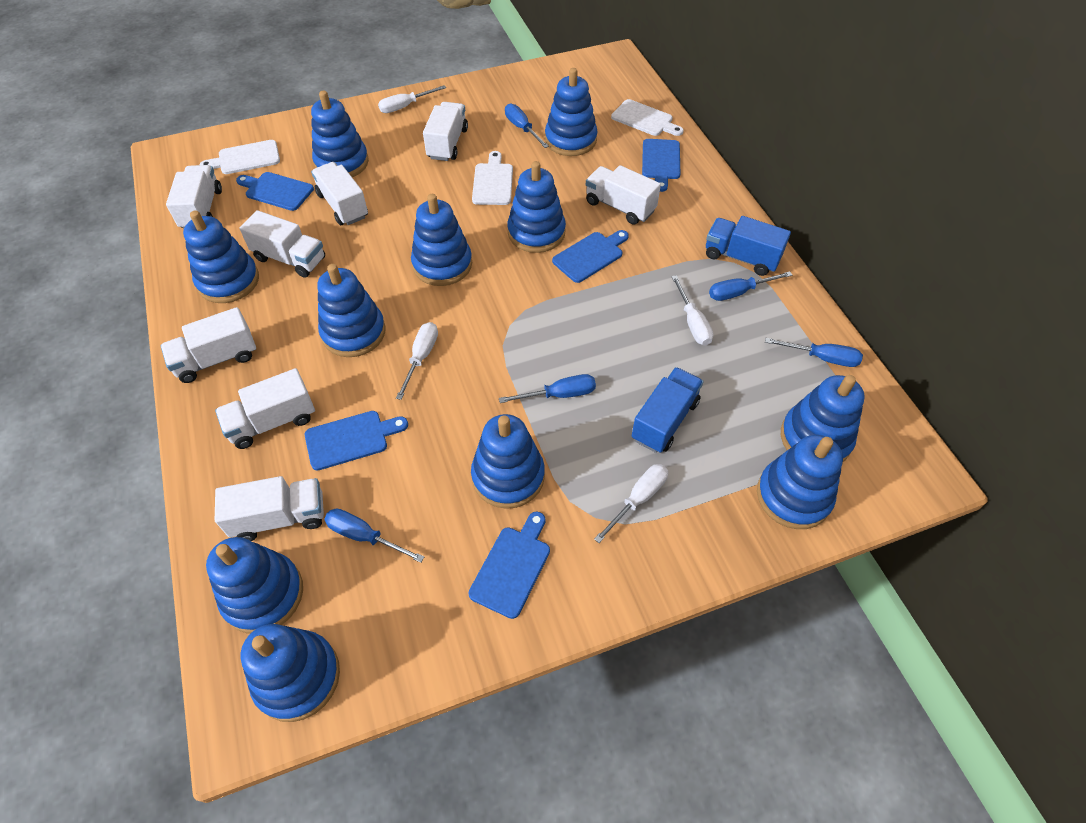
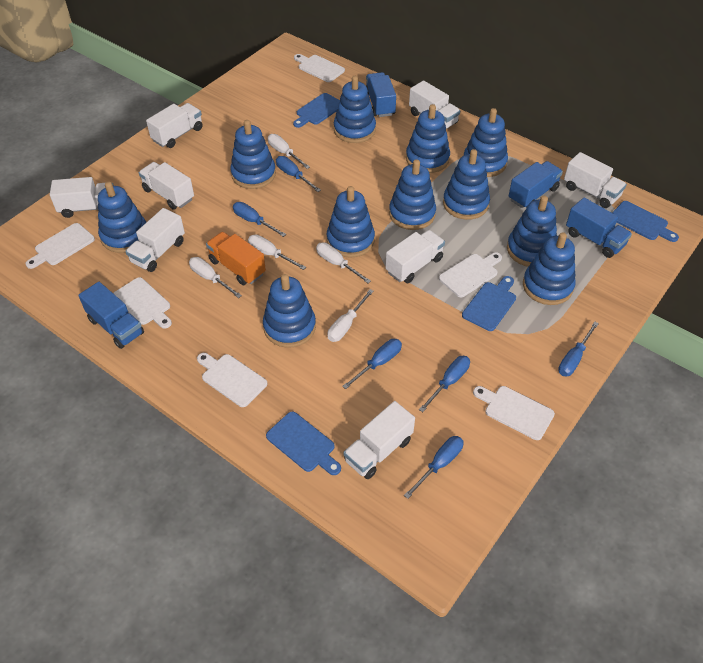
blue cutting board: [236,172,314,211] [305,411,408,471] [468,512,550,619] [552,230,629,283] [642,139,680,192] = 5 -> [266,412,341,475] [293,93,340,128] [462,276,516,331] [612,201,679,242] = 4
blue screwdriver: [324,509,424,563] [499,374,596,403] [505,104,549,148] [709,271,792,301] [765,338,863,367] = 5 -> [233,202,286,237] [276,156,321,192] [342,339,402,389] [404,436,464,499] [419,356,470,412] [558,321,599,376] = 6
blue truck: [632,367,704,453] [706,216,791,276] = 2 -> [78,282,144,349] [366,72,396,117] [509,161,563,208] [566,197,632,258] = 4
orange truck: none = 0 -> [206,232,266,285] = 1
white cutting board: [200,140,280,174] [472,151,513,205] [611,99,684,136] = 3 -> [26,223,95,269] [113,277,172,329] [197,353,267,407] [294,54,345,82] [439,252,502,297] [473,386,555,440] = 6
white screwdriver: [378,85,446,113] [396,322,438,400] [594,464,668,543] [671,275,713,346] = 4 -> [189,257,242,298] [248,235,306,270] [268,134,310,169] [316,242,371,283] [328,289,374,342] = 5

